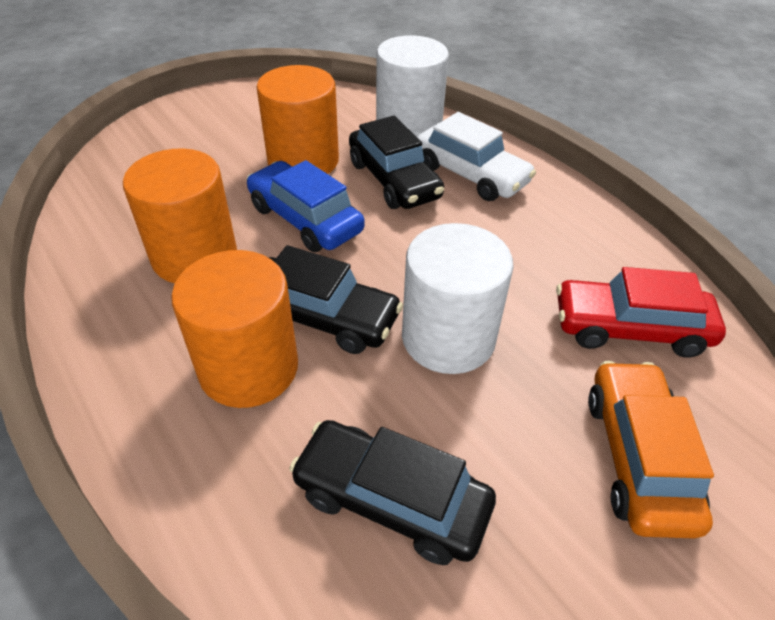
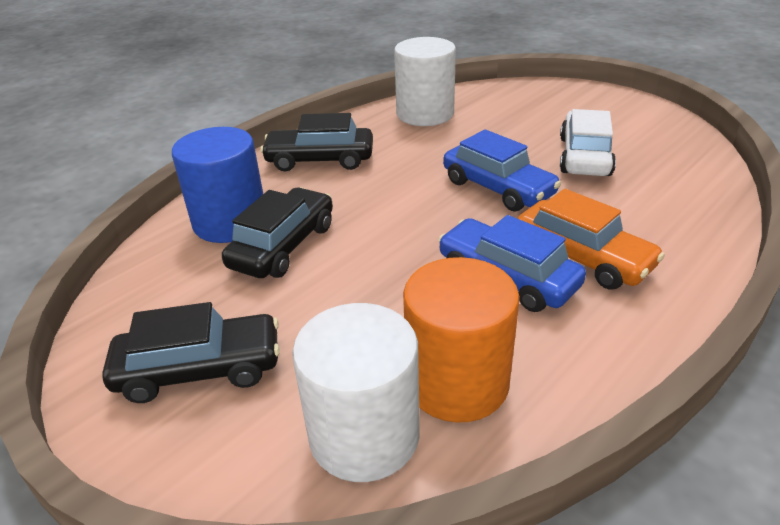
blue car: [246,160,365,252] = 1 -> [438,215,586,312] [443,129,561,211] = 2
blue cylinder: none = 0 -> [172,127,263,243] = 1
orange cylinder: [123,148,237,283] [171,250,298,408] [256,65,339,174] = 3 -> [403,257,520,423] = 1
red car: [556,267,726,358] = 1 -> none = 0

